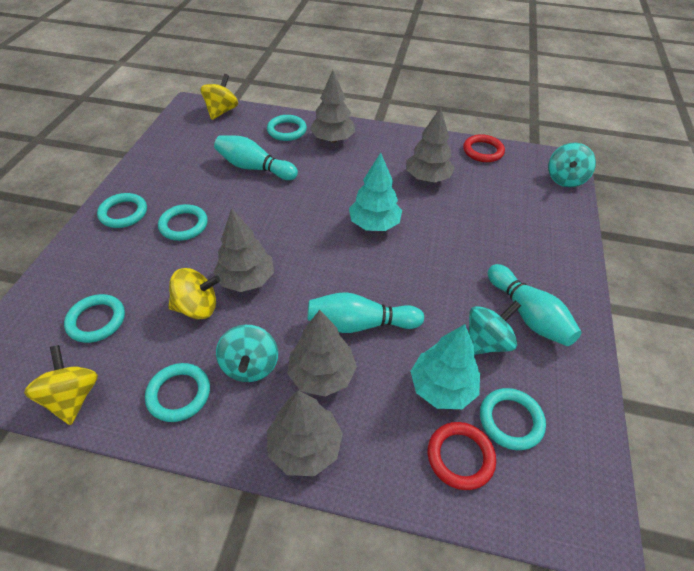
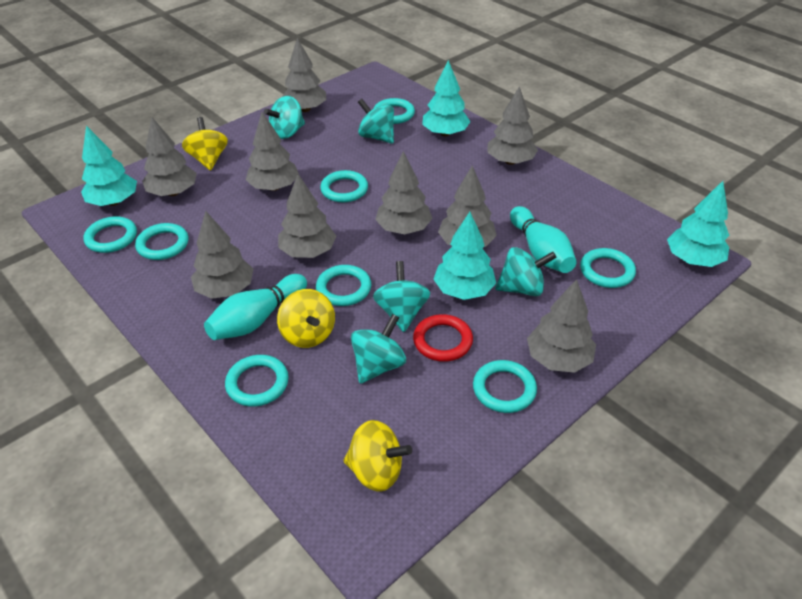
grey tree: [214,208,274,292] [267,390,343,476] [287,310,357,397] [310,70,355,143] [406,107,455,182] = 5 -> [142,117,197,196] [191,211,253,299] [246,112,299,191] [278,174,336,258] [282,38,327,112] [375,151,433,234] [438,166,497,247] [487,86,538,165] [527,279,596,373] = 9
red ring: [428,422,496,490] [463,134,505,162] = 2 -> [413,314,473,362] = 1
turquoise bowling pin: [214,135,298,180] [308,292,424,333] [488,264,582,346] = 3 -> [204,274,307,340] [510,206,577,273] = 2
turquoise ring: [64,294,125,343] [97,193,147,228] [145,363,210,422] [158,204,208,241] [267,115,307,141] [480,388,546,450] = 6 -> [83,216,137,253] [135,223,188,260] [225,355,289,407] [316,265,371,306] [320,170,368,202] [374,98,415,124] [473,360,537,413] [580,248,636,288] = 8
turquoise spinning top: [216,325,278,382] [469,300,521,355] [548,143,596,187] = 3 -> [264,96,305,139] [351,314,406,384] [358,99,394,144] [373,261,430,332] [495,247,557,296] = 5
turquoise tree: [349,152,402,231] [410,324,480,409] = 2 -> [81,126,137,206] [422,60,470,136] [433,212,496,300] [667,181,730,267] = 4

